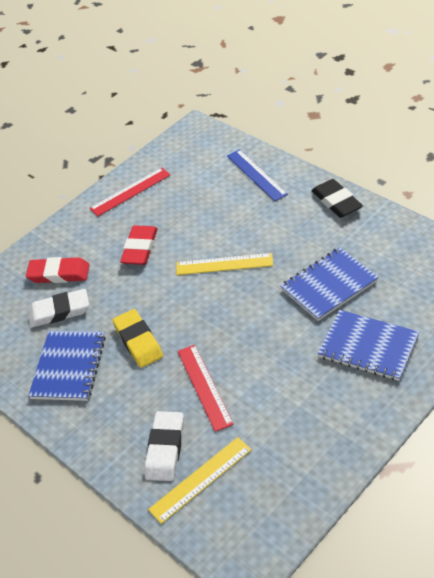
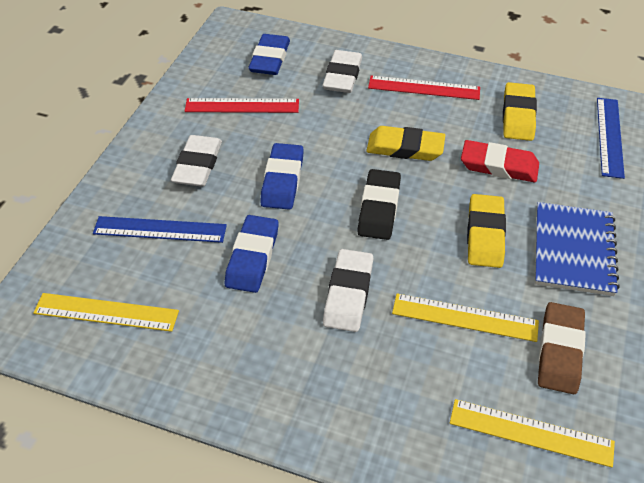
blue eraser: none = 0 -> [225,215,279,293] [248,34,290,75] [260,143,304,210] = 3
blue notebook: [28,331,106,401] [280,247,379,321] [318,310,420,381] = 3 -> [535,202,620,296] = 1
blue ruler: [227,149,288,201] = 1 -> [93,216,227,243] [597,98,625,179] = 2
brown eraser: none = 0 -> [538,302,586,394] = 1
red eraser: [26,257,90,283] [120,225,158,265] = 2 -> [461,140,539,182] = 1
white eraser: [28,289,89,328] [145,411,184,481] = 2 -> [171,135,222,187] [322,50,362,93] [323,249,373,332] = 3
yellow eraser: [113,309,163,368] = 1 -> [366,126,445,161] [467,194,506,268] [503,82,537,141] = 3
yellow ruler: [148,437,251,524] [176,253,273,275] = 2 -> [33,293,179,332] [392,293,539,342] [450,399,615,468] = 3

